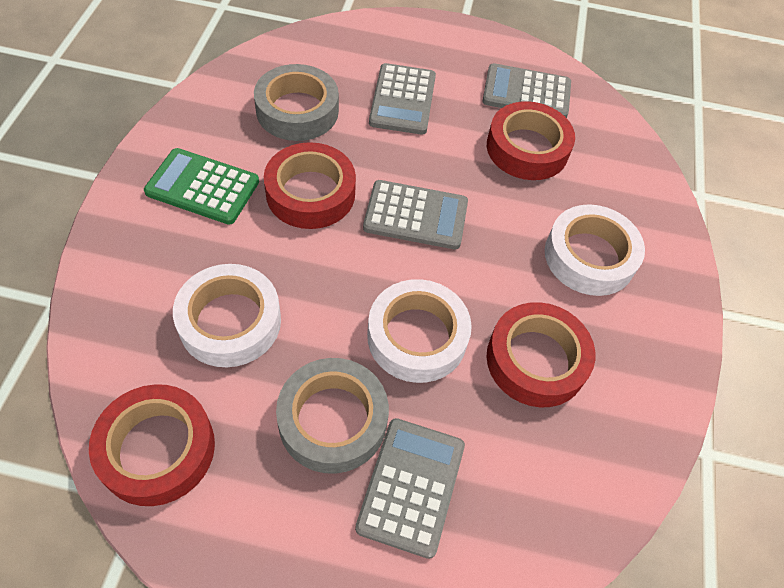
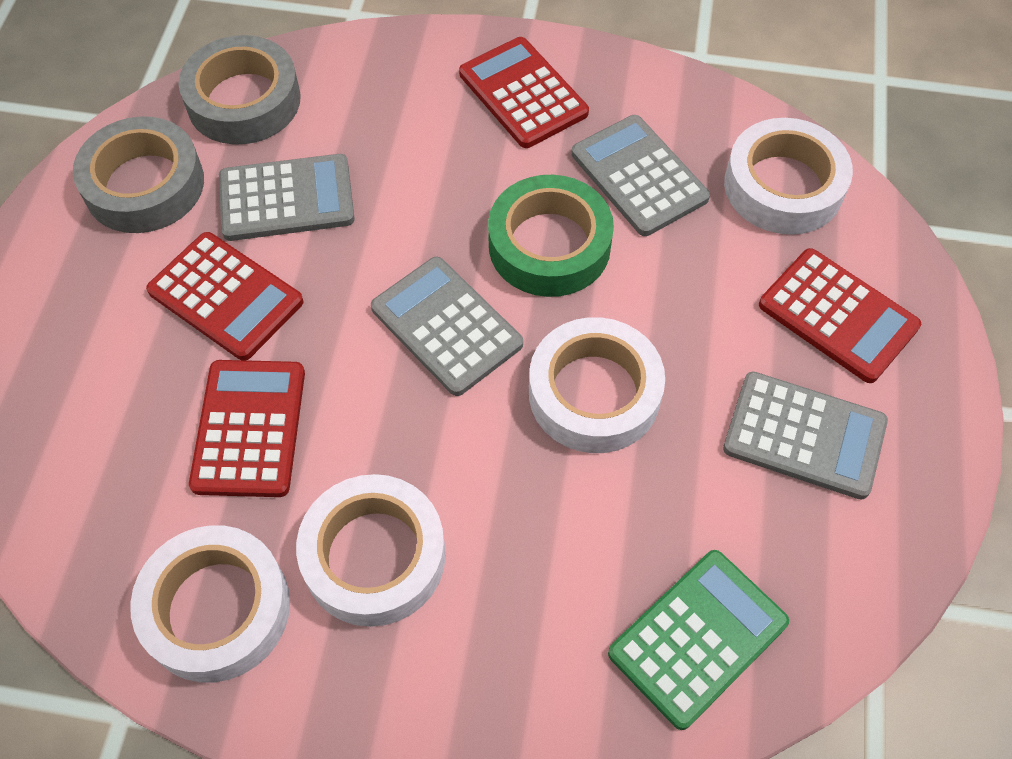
green tape: none = 0 -> [488,175,614,297] = 1
red calculator: none = 0 -> [146,232,304,360] [189,360,305,497] [459,37,589,148] [759,248,921,383] = 4
red tape: [89,384,215,506] [264,142,356,229] [486,302,595,407] [487,101,575,180] = 4 -> none = 0
white tape: [173,264,281,367] [367,279,472,383] [545,204,645,296] = 3 -> [130,525,290,683] [296,474,446,627] [529,317,665,453] [724,118,853,235] = 4

